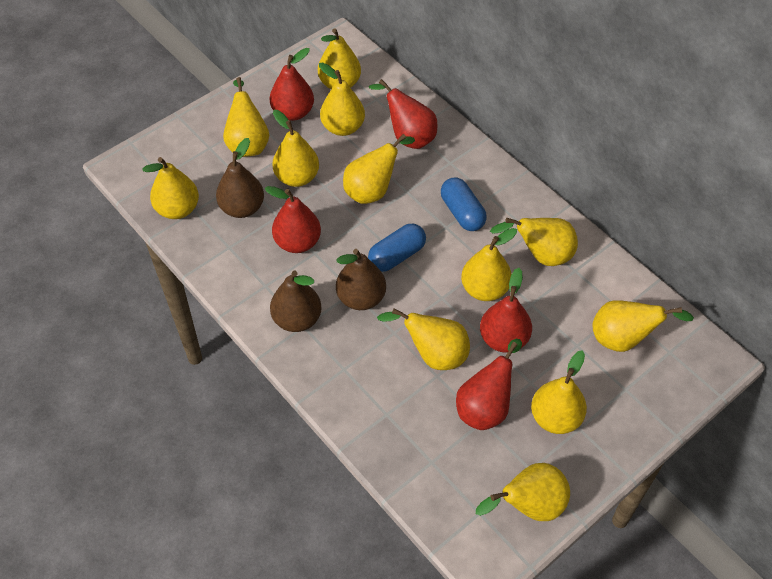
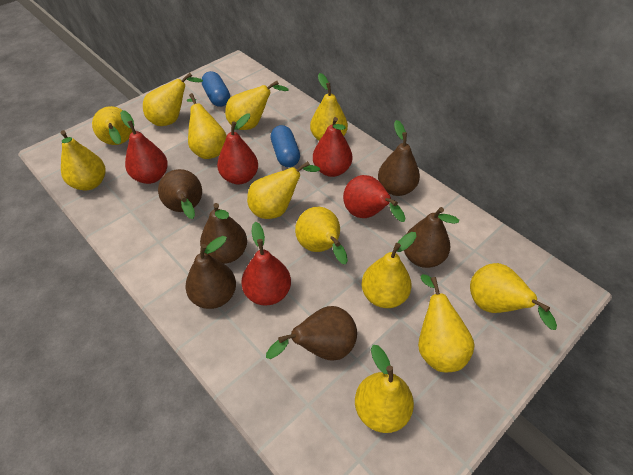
brown pear: [216,138,264,218] [270,271,322,332] [336,249,386,310] = 3 -> [158,169,202,219] [185,236,236,309] [200,203,247,264] [266,306,357,361] [378,120,420,196] [404,207,459,268] = 6

